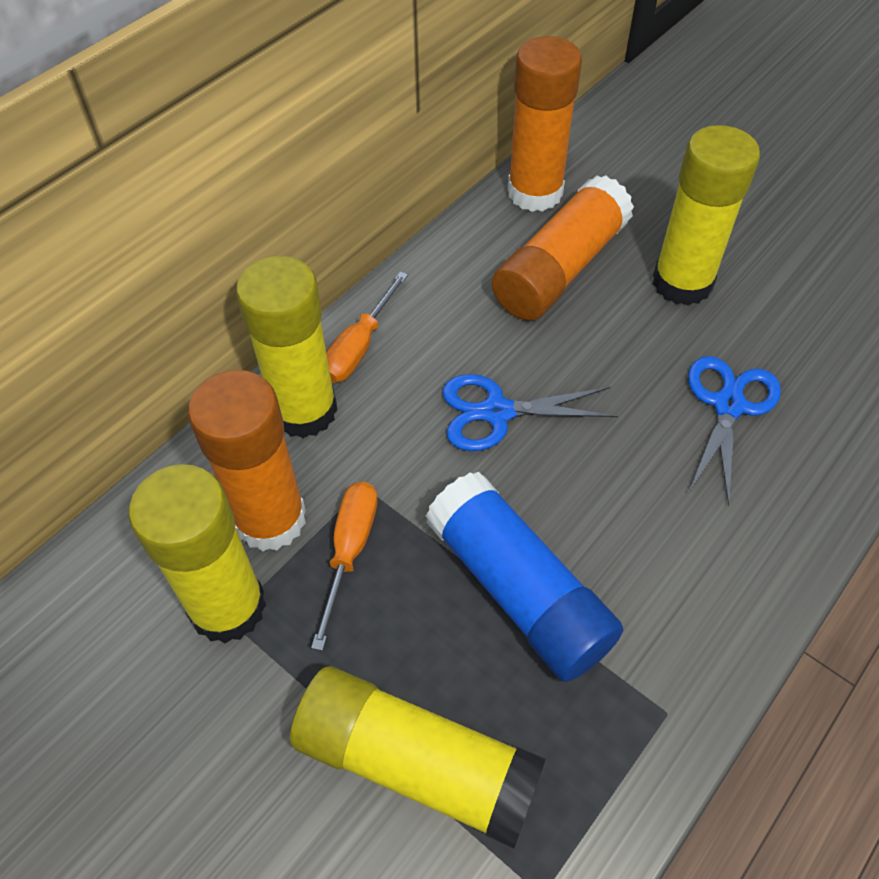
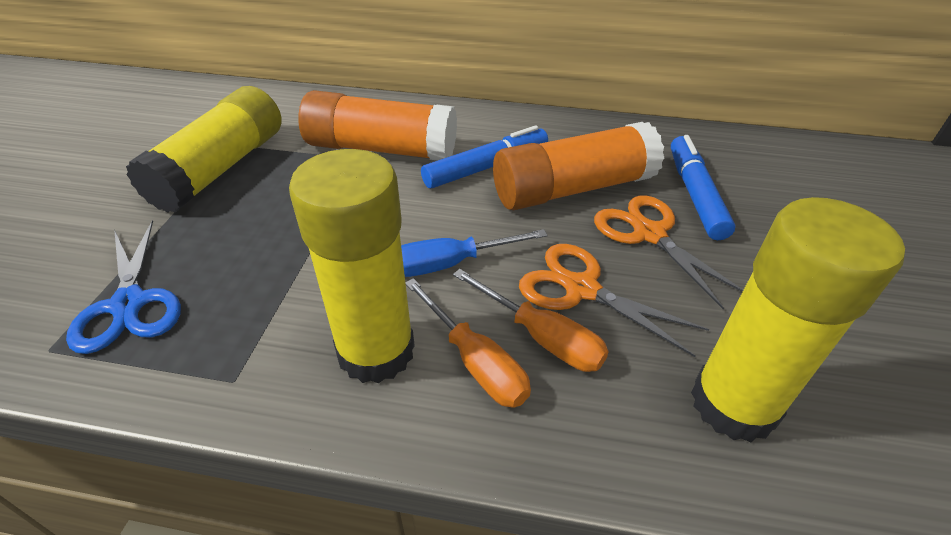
blue glue stick: [426,472,623,682] = 1 -> none = 0
blue marker: none = 0 -> [421,125,548,188] [671,135,736,240] = 2
blue scissors: [442,374,618,451] [688,356,781,506] = 2 -> [66,220,181,354] = 1
blue screwdriver: none = 0 -> [401,229,548,277] = 1
orange glue stick: [188,370,306,552] [492,175,634,321] [508,36,582,212] = 3 -> [298,90,457,161] [493,122,664,210] = 2
orange scissors: none = 0 -> [519,244,709,357] [594,195,743,309] = 2
yellow glue stick: [129,464,266,643] [236,256,338,438] [290,666,546,848] [653,125,760,306] = 4 -> [126,86,282,213] [289,149,415,383] [691,197,905,442] = 3

